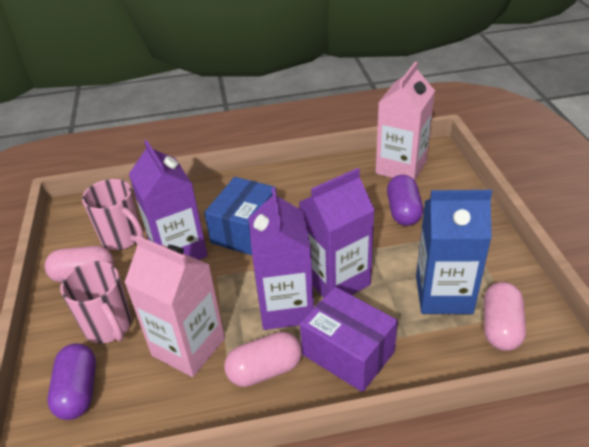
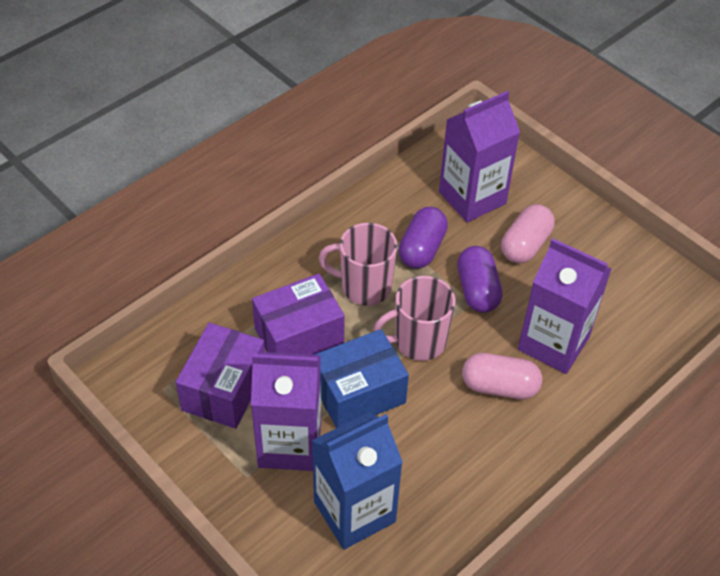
pink capsule: [44,246,114,283] [224,332,302,387] [484,282,526,351] = 3 -> [462,353,542,399] [501,204,555,264] = 2
pink carton: [124,235,225,377] [375,62,435,180] = 2 -> none = 0
purple box: [300,287,398,392] = 1 -> [176,323,265,429] [252,273,345,355] = 2

